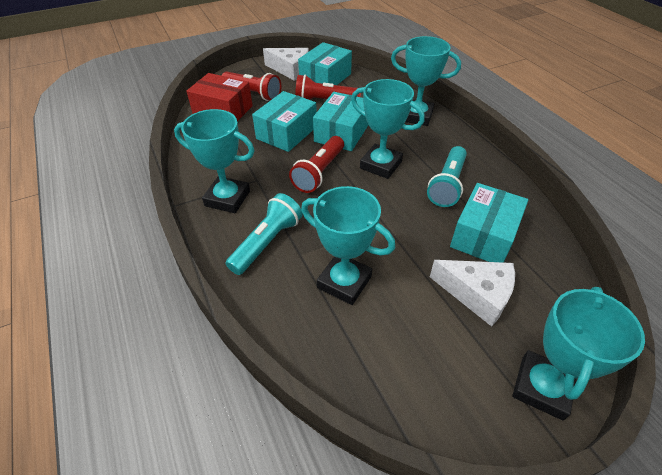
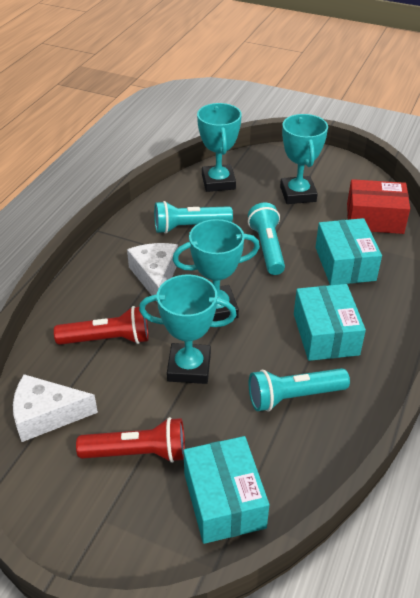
red flashlight: [222,71,281,101] [289,136,344,193] [295,75,361,100] = 3 -> [54,306,149,345] [76,417,185,463] = 2
turquoise box: [252,91,317,152] [298,42,352,85] [313,92,368,151] [450,183,528,263] = 4 -> [183,436,269,544] [294,284,366,361] [315,218,382,285] = 3
turquoise flashlight: [226,193,303,275] [427,146,467,207] = 2 -> [154,201,233,234] [248,203,285,275] [249,368,350,412] = 3
turquoise trophy: [174,109,255,213] [301,186,395,305] [351,79,425,179] [391,36,461,126] [512,287,645,420] = 5 -> [139,275,237,384] [173,219,260,321] [197,103,242,192] [280,114,328,204] = 4

